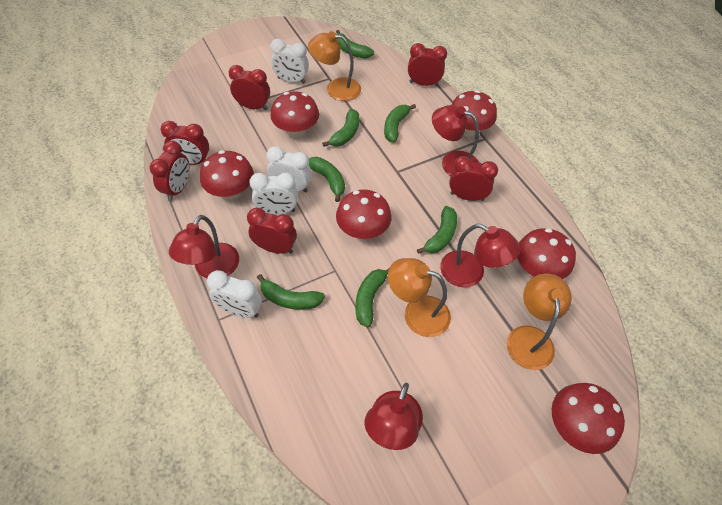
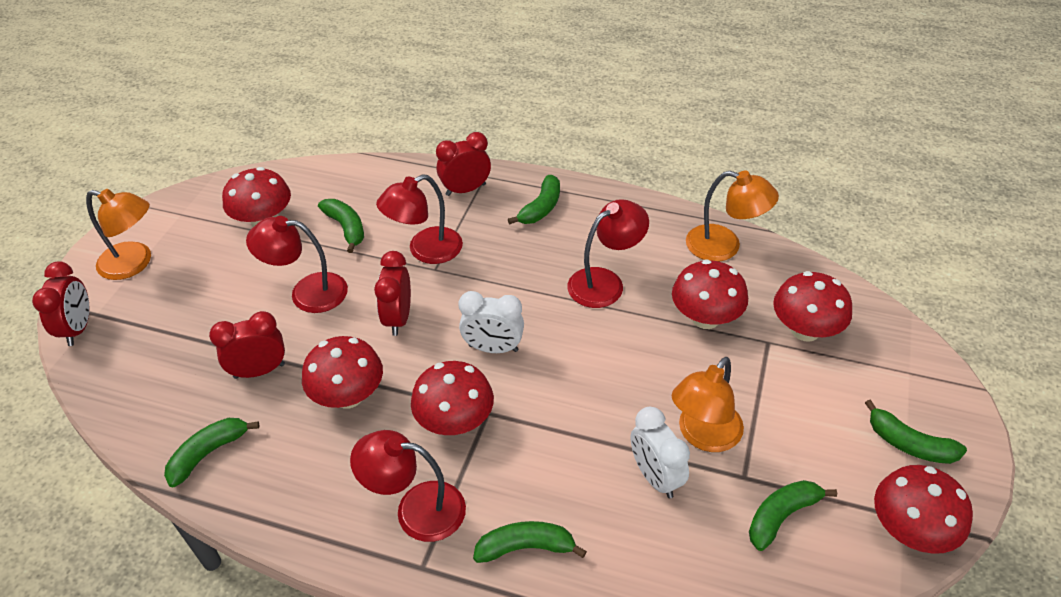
green banana: [257,274,325,310] [309,157,345,202] [322,109,359,147] [336,30,374,59] [355,268,389,327] [384,104,416,142] [417,206,457,254] = 7 -> [164,418,259,487] [318,199,364,253] [473,521,587,563] [508,175,560,225] [749,480,837,551] [865,399,967,464] = 6
red clock: [149,141,189,201] [160,121,209,165] [229,65,270,110] [247,208,297,254] [408,43,447,86] [449,156,498,201] = 6 -> [32,261,89,346] [209,311,285,379] [374,251,411,336] [436,132,491,196] = 4
white clock: [207,270,262,318] [249,173,297,215] [266,146,312,193] [270,39,309,84] = 4 -> [458,291,524,353] [631,407,690,498] = 2

